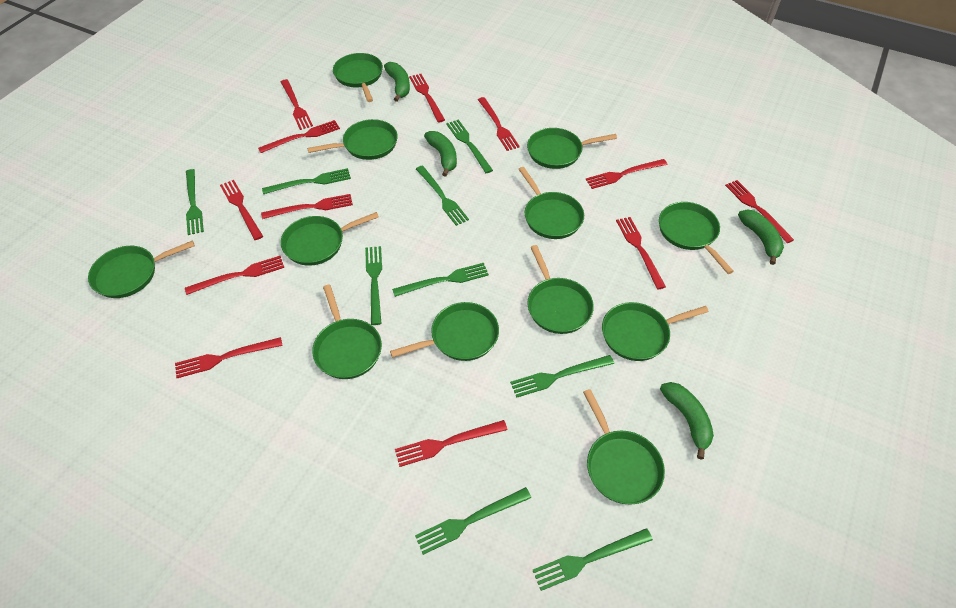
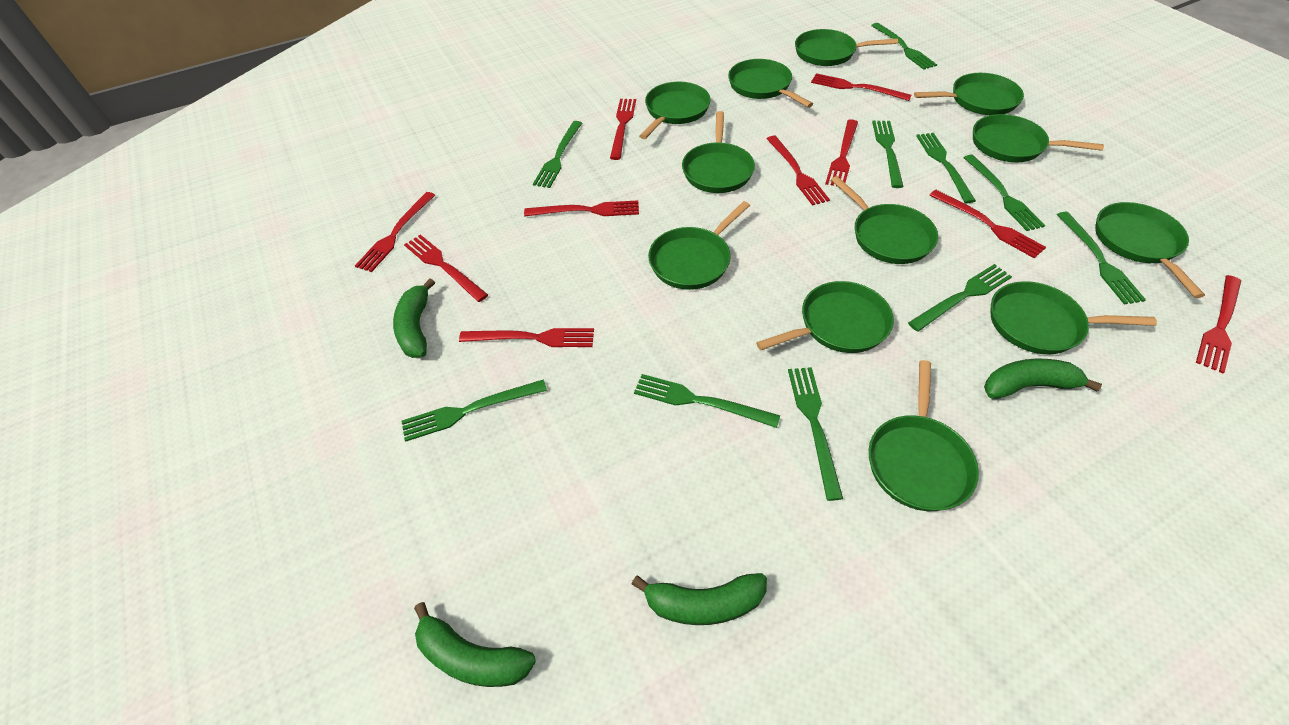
green fork: [186,169,204,235] [262,168,351,194] [365,246,382,325] [392,263,489,297] [415,487,531,555] [416,165,469,226] [446,119,493,173] [510,355,614,398] [532,528,653,591] = 9 -> [401,380,547,442] [533,121,582,188] [634,374,780,428] [788,367,843,501] [871,23,937,70] [872,121,904,188] [908,264,1012,332] [916,133,976,203] [963,154,1045,231] [1057,212,1146,305] = 10
red fork: [175,337,283,378] [185,256,284,295] [220,180,263,240] [258,120,340,153] [261,194,353,219] [281,79,313,130] [395,420,508,467] [409,74,445,123] [478,97,520,151] [586,159,667,189] [616,217,666,289] [725,180,794,243] = 12 -> [355,192,435,272] [404,235,488,302] [459,328,594,347] [524,200,639,216] [610,99,636,160] [767,136,830,206] [811,73,912,101] [825,119,858,187] [929,190,1046,258] [1196,275,1241,373] = 10

